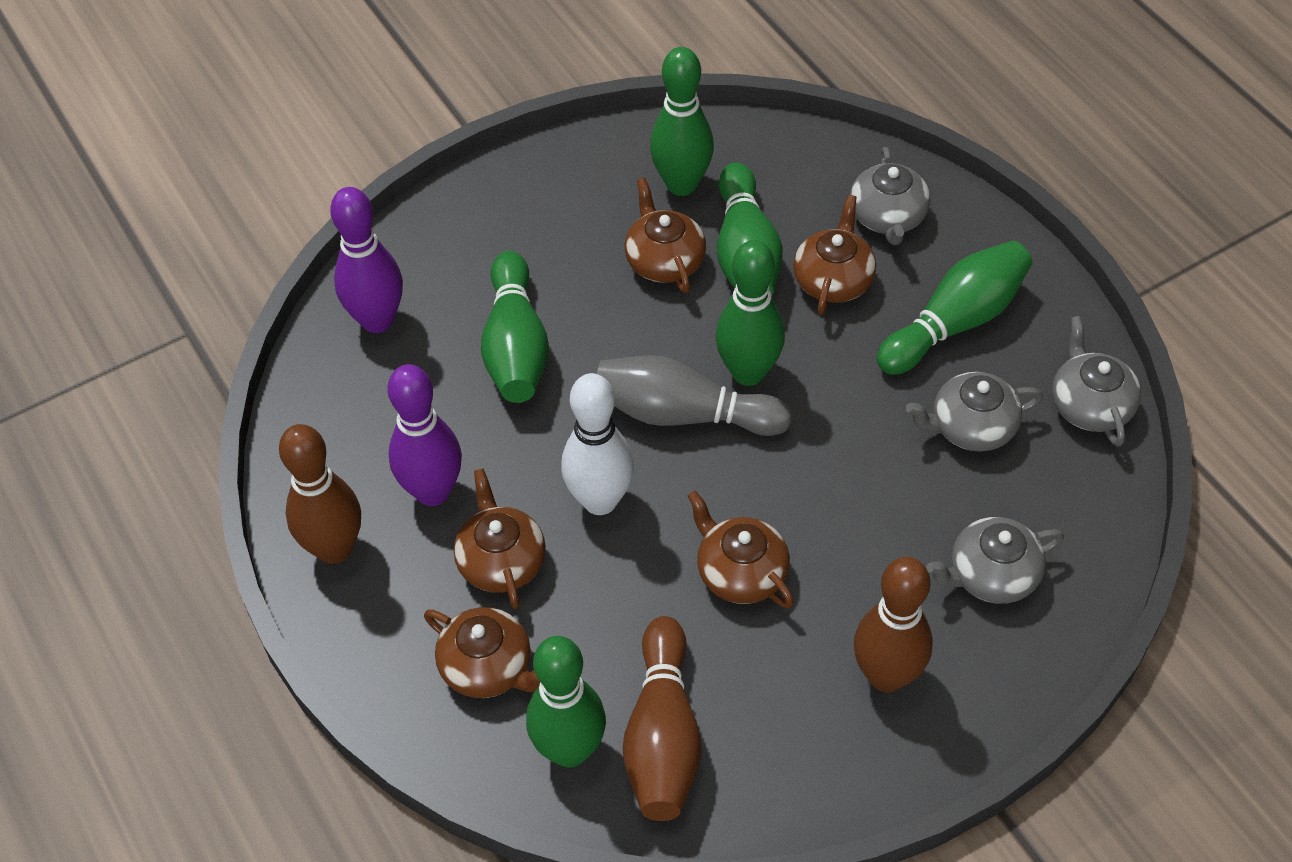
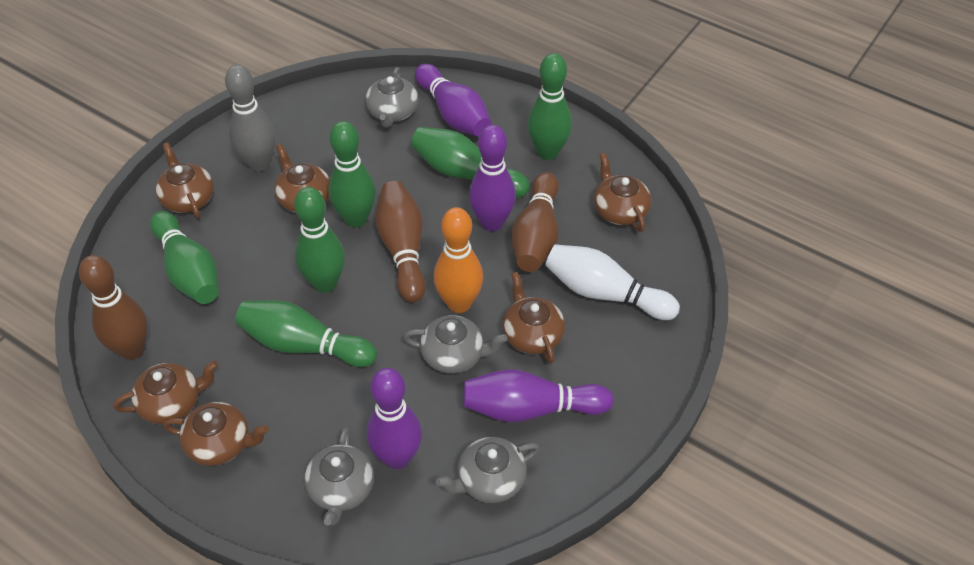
brown teapot: [424,607,540,698] [454,468,546,609] [625,178,706,293] [688,491,794,608] [793,195,876,315] = 5 -> [113,361,218,424] [156,142,214,218] [163,402,269,466] [274,144,330,213] [502,272,565,364] [594,153,651,232] = 6
orange bowling pin: none = 0 -> [434,207,483,313] = 1
purple bowling pin: [330,187,403,333] [387,364,462,506] = 2 -> [367,368,422,469] [415,64,492,137] [463,369,614,422] [469,125,516,231] = 4

